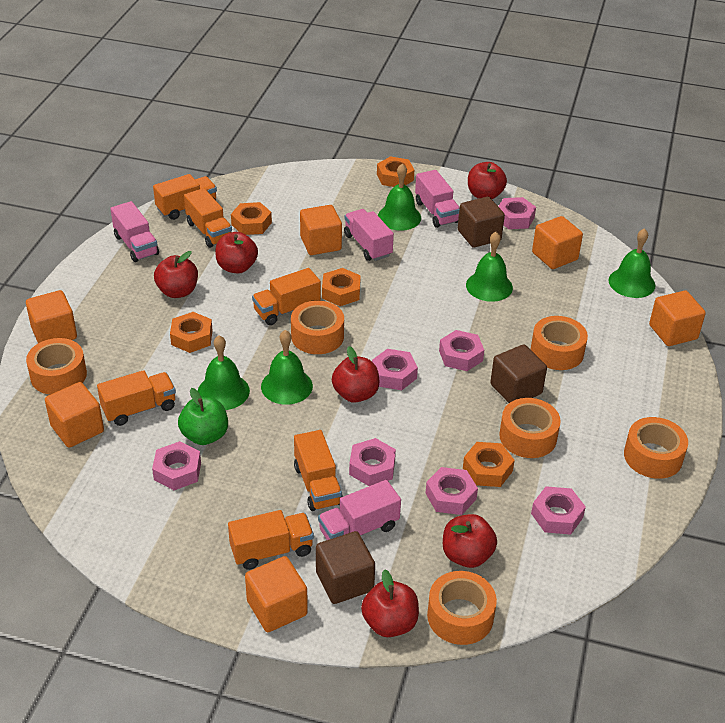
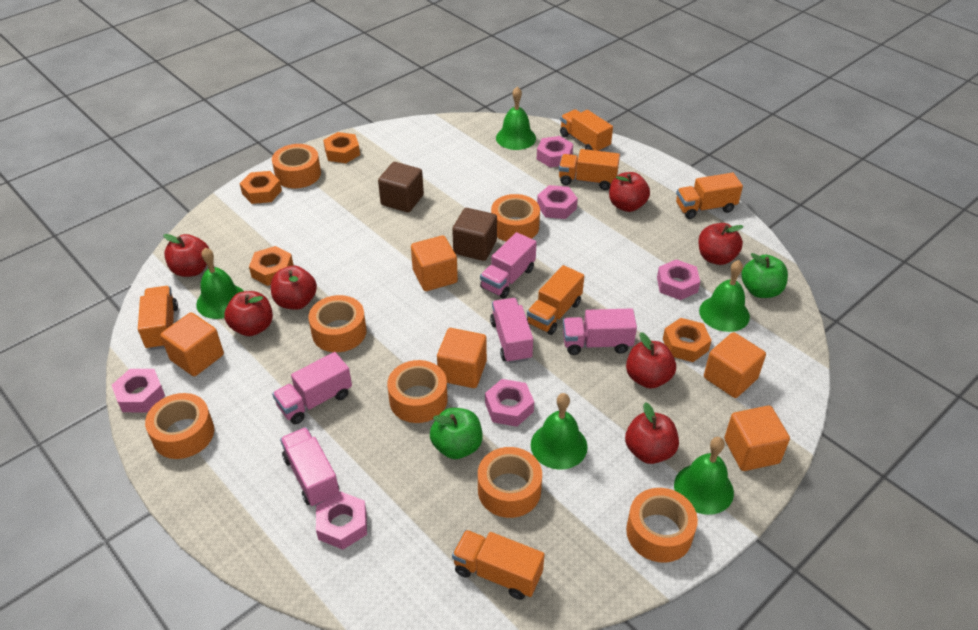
brown cube: [316,531,375,604] [458,197,505,248] [490,344,547,403] = 3 -> [378,162,424,212] [452,208,497,261] = 2
green apple: [178,388,228,445] = 1 -> [430,408,483,459] [741,253,788,298] = 2
orange cube: [26,290,77,343] [45,382,104,448] [245,556,308,632] [300,205,342,255] [532,216,583,269] [649,291,706,346] = 6 -> [160,312,224,376] [411,235,458,291] [437,328,487,388] [704,332,766,398] [724,406,790,471] = 5
orange nut: [170,312,213,353] [231,202,272,235] [322,268,361,306] [377,156,414,187] [463,442,515,487] = 5 -> [240,171,282,204] [249,246,293,286] [323,132,360,163] [663,318,712,362] = 4
orange tape: [26,338,87,395] [291,301,344,354] [427,571,497,645] [499,398,561,458] [531,316,588,370] [624,417,688,479] = 6 -> [145,393,214,459] [272,144,321,188] [308,295,367,352] [387,360,448,423] [478,447,542,518] [491,194,540,242] [626,488,698,563] = 7
pink nut: [152,441,201,490] [349,438,396,486] [372,349,418,390] [426,467,478,515] [439,330,484,371] [498,197,536,229] [531,486,586,535] = 7 -> [112,369,165,412] [316,491,367,550] [485,379,534,427] [537,136,573,167] [537,185,578,219] [657,259,700,300] = 6
pink truck: [110,201,159,262] [318,480,401,540] [344,209,394,261] [415,170,460,228] = 4 -> [272,352,352,424] [280,427,339,506] [480,232,537,299] [490,298,533,363] [563,308,637,355] = 5
red apple: [154,251,198,298] [215,232,258,274] [332,346,379,403] [361,569,419,637] [443,514,497,568] [468,162,507,199] = 6 -> [163,234,209,277] [224,291,273,336] [271,266,317,310] [609,172,650,212] [625,402,679,464] [626,332,676,389] [698,223,744,265] = 7

